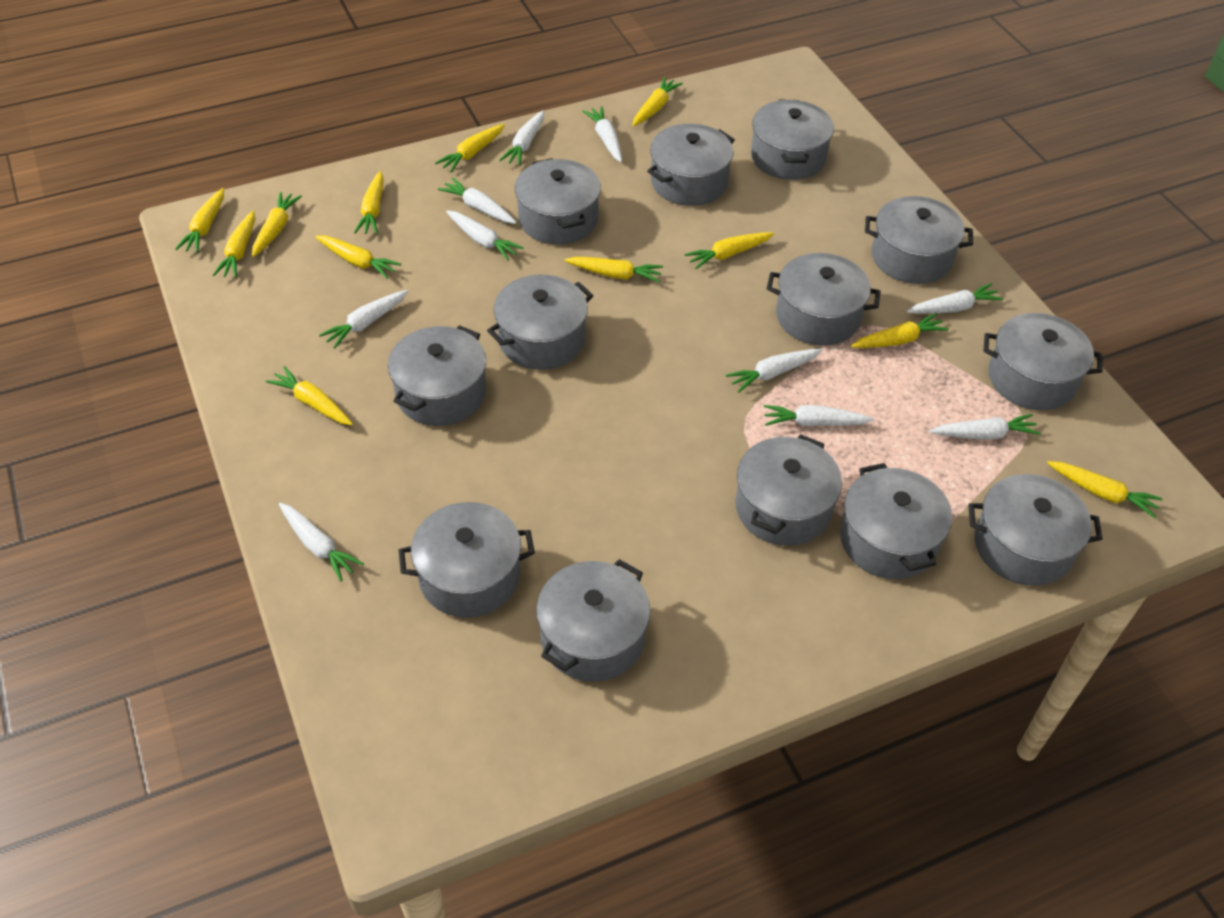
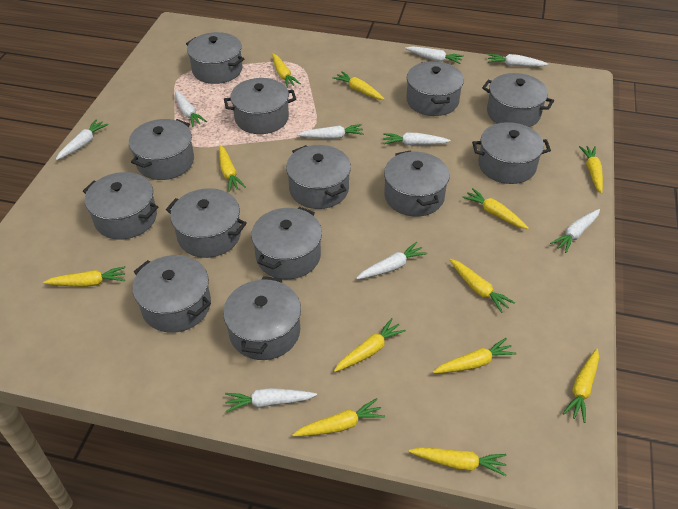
white carrot: [279,503,364,581] [319,290,408,349] [438,178,516,224] [446,210,524,261] [499,110,544,166] [582,106,622,162] [726,349,822,393] [764,405,874,427] [907,283,1003,314] [929,414,1041,440] = 10 -> [56,119,109,160] [174,90,207,127] [225,388,317,413] [297,124,364,139] [356,242,427,279] [383,133,451,145] [405,46,464,64] [488,54,548,67] [550,209,600,253] = 9

